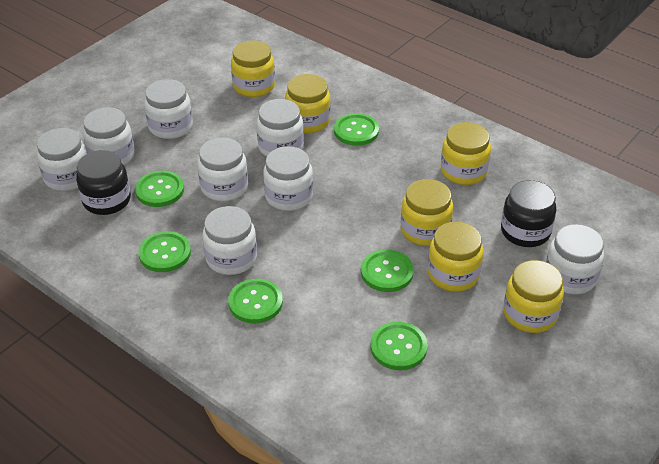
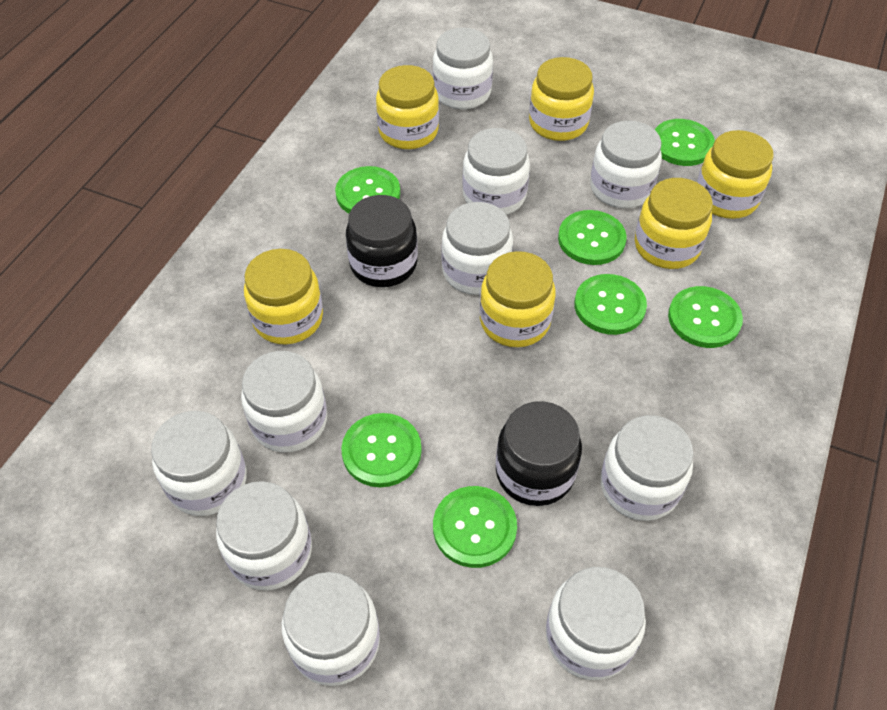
green button: [135,171,184,207] [138,231,191,272] [228,279,283,323] [334,113,379,146] [361,249,414,292] [371,322,428,370] = 6 -> [335,166,400,213] [341,413,422,487] [433,486,517,568] [558,210,627,265] [574,274,647,335] [655,119,715,166] [668,286,743,348] = 7
white jar: [37,128,87,191] [83,107,135,165] [144,79,193,139] [198,138,248,201] [202,206,257,275] [257,99,304,157] [263,146,313,211] [546,224,604,294] = 8 -> [151,411,247,516] [216,481,312,590] [241,351,327,452] [282,572,380,686] [433,28,493,109] [441,202,513,295] [462,128,530,215] [546,567,646,680] [590,121,662,208] [600,415,693,521] = 10

